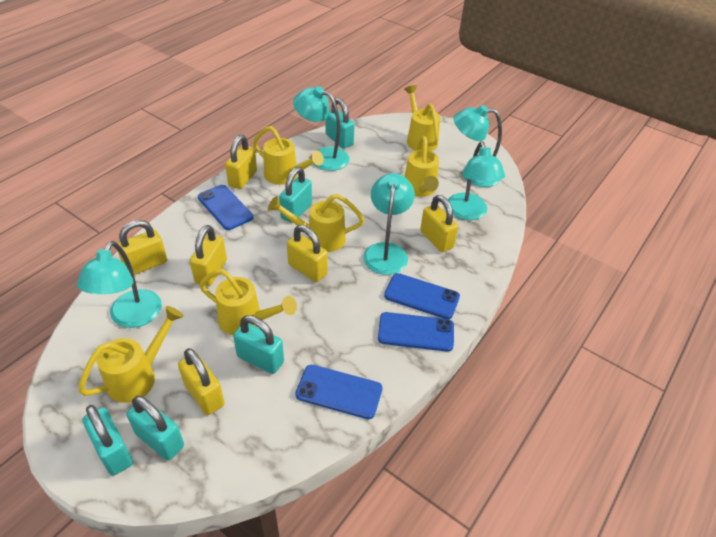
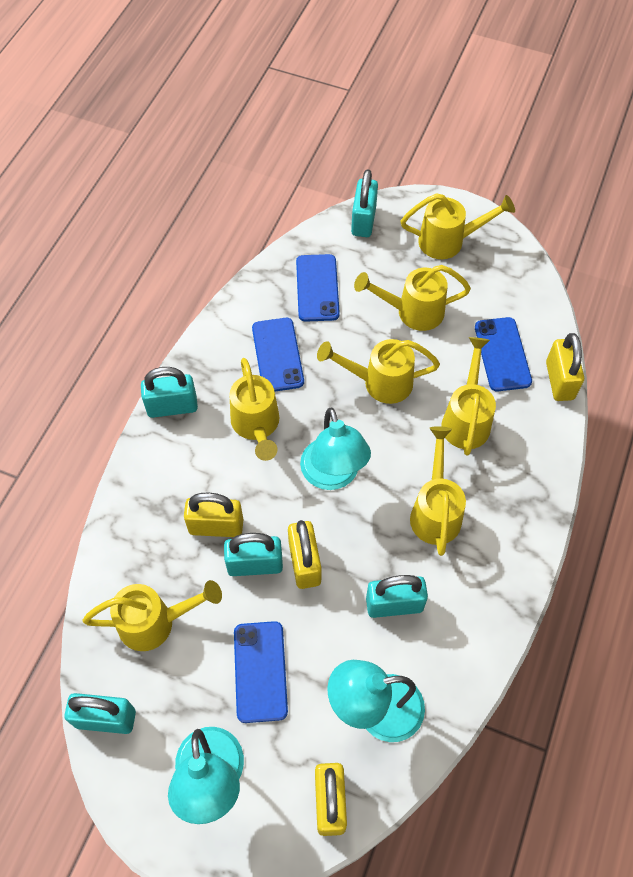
turquoise lamp: [77,241,162,328] [293,86,350,171] [363,173,415,275] [448,142,505,220] [454,105,502,187] = 5 -> [168,727,244,824] [300,408,371,490] [327,660,425,742] = 3
yellow padlock: [118,220,167,275] [178,348,225,415] [190,225,227,286] [225,135,257,189] [287,225,328,282] [420,195,458,252] = 6 -> [184,493,243,537] [288,520,322,589] [315,763,347,836] [546,333,584,401] = 4
yellow watering can: [78,306,184,403] [199,269,297,335] [253,126,324,185] [268,194,364,252] [404,85,440,151] [404,136,439,197] = 6 -> [83,580,222,651] [229,358,279,461] [317,339,440,404] [354,265,471,331] [401,193,515,259] [410,426,466,556] [441,337,496,456] = 7

